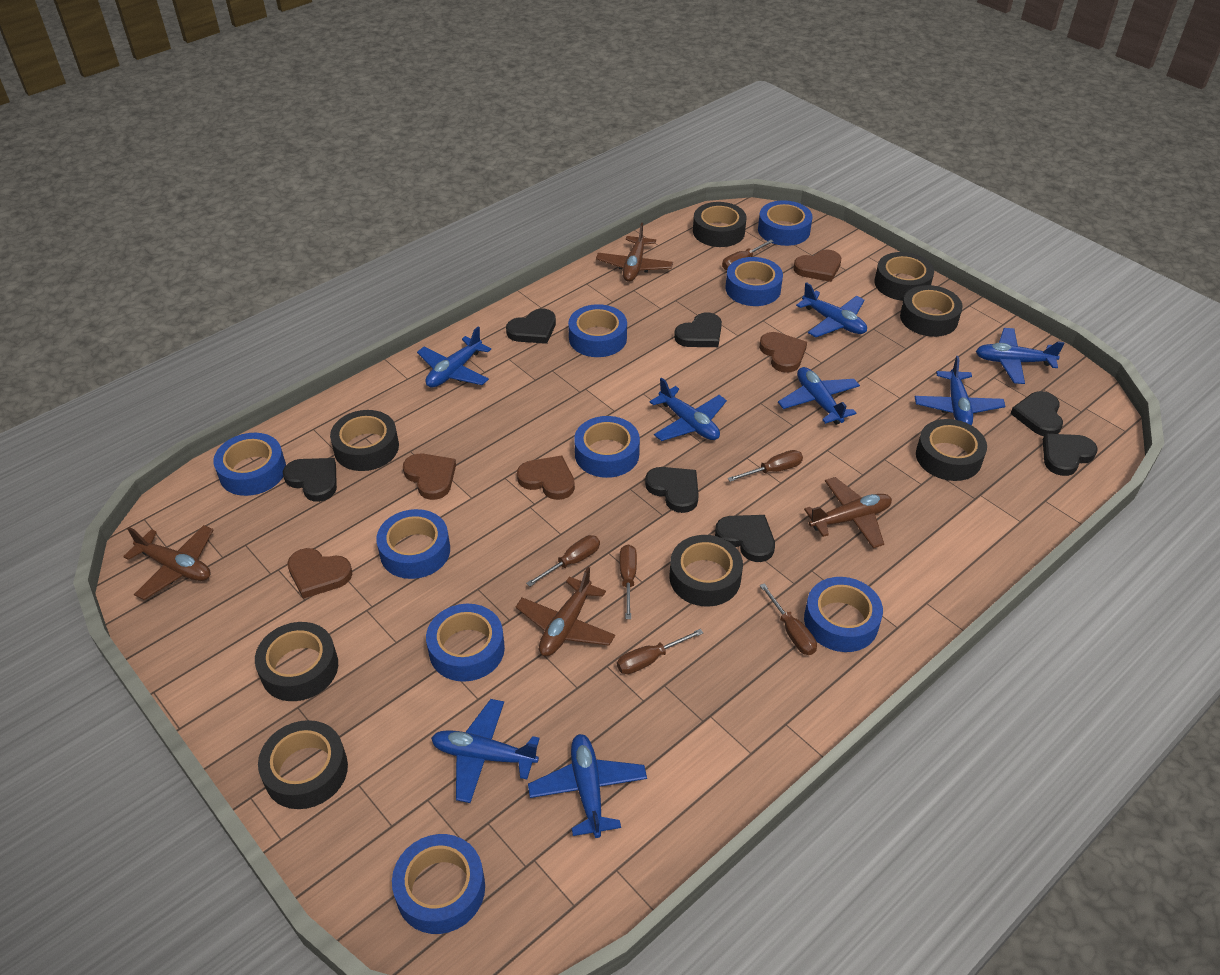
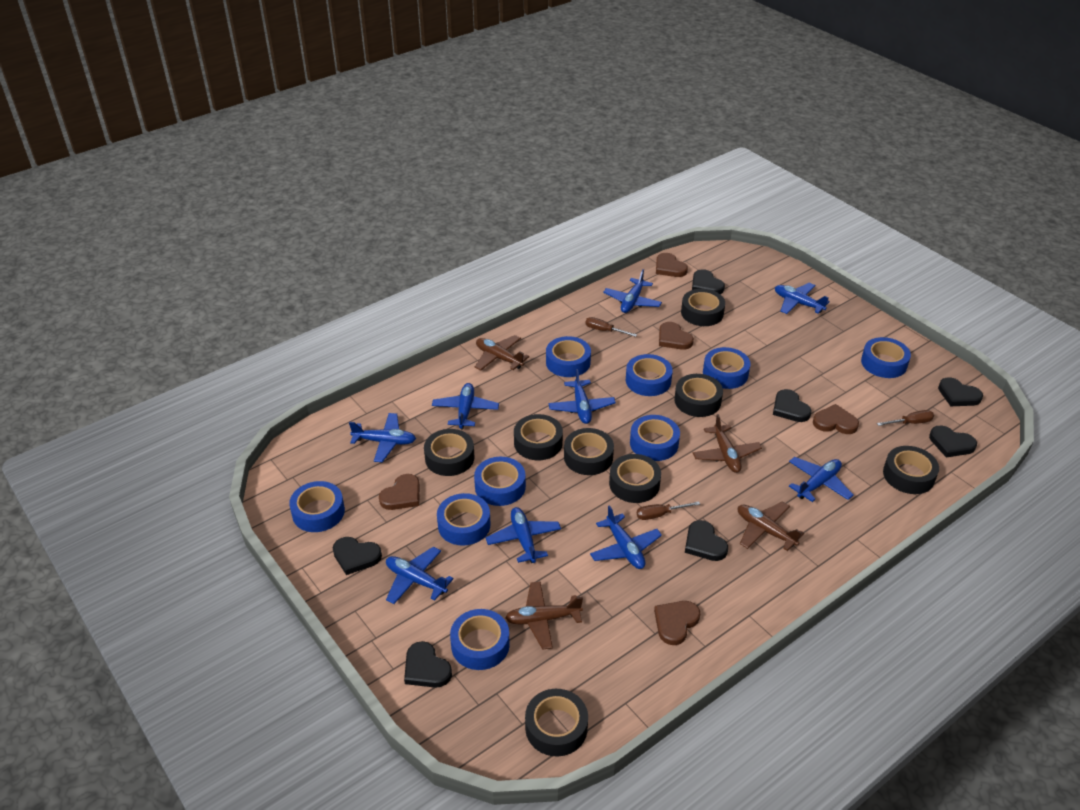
blue plane: [417,327,491,388] [431,699,540,803] [528,734,647,838] [649,378,727,441] [778,367,860,425] [796,282,867,337] [915,356,1006,425] [976,328,1065,384] = 8 -> [349,413,416,462] [386,547,453,604] [432,383,499,429] [486,507,561,563] [549,369,616,424] [590,505,662,569] [603,269,662,313] [775,283,830,314] [789,457,854,502] = 9
brown screwdriver: [526,535,600,587] [617,629,703,674] [620,545,637,619] [722,240,774,270] [727,450,803,482] [760,583,817,655] = 6 -> [585,317,637,337] [637,501,700,520] [877,410,934,426] = 3

